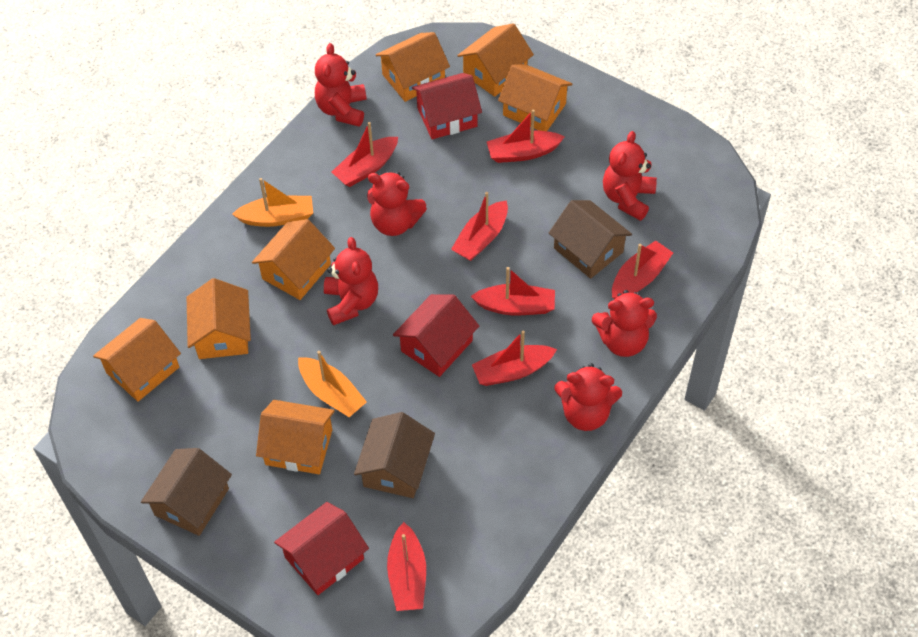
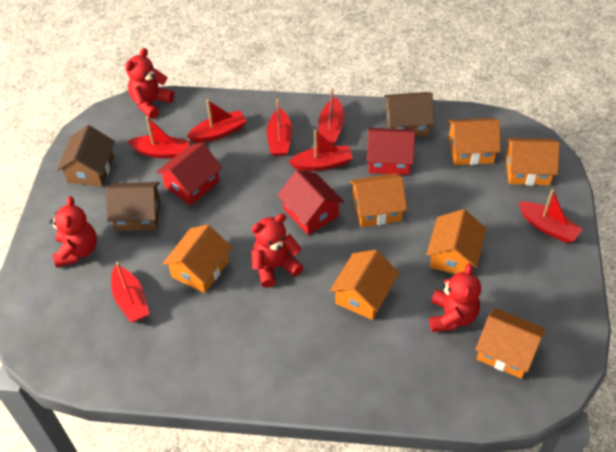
orange boat: [232,178,313,227] [298,351,367,417] = 2 -> none = 0
red teddy bear: [315,43,367,126] [324,237,378,325] [367,172,427,236] [554,363,622,431] [592,290,657,357] [603,131,657,221] = 6 -> [49,196,97,268] [125,48,174,119] [251,214,303,288] [429,263,481,332] = 4

